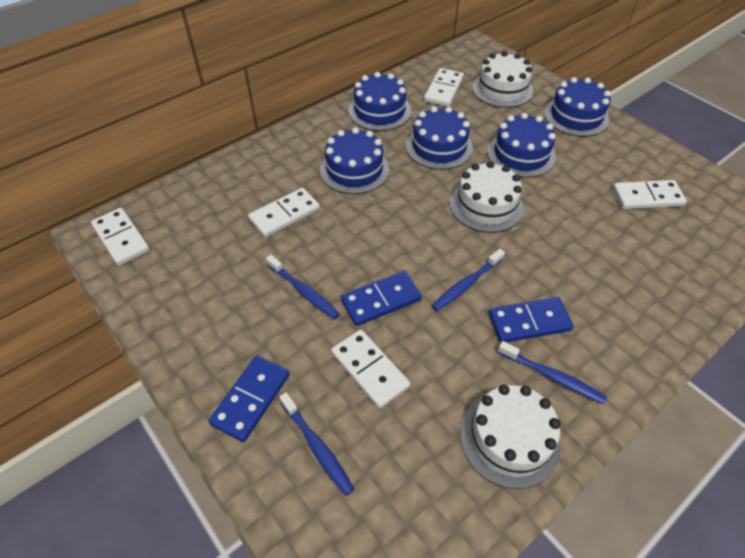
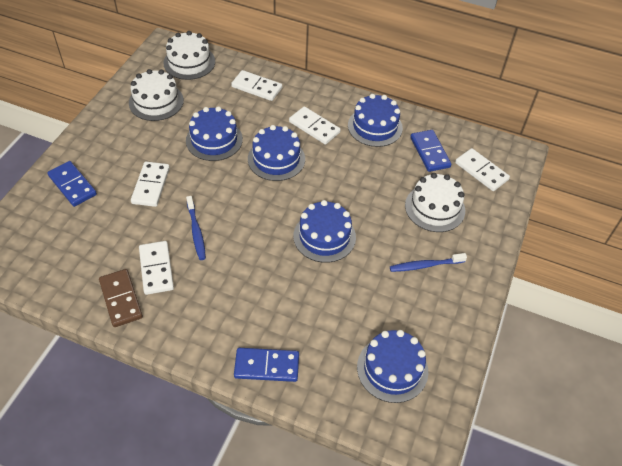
blue toothbrush: [266,255,340,319] [279,392,354,496] [432,249,505,311] [498,341,607,404] = 4 -> [186,196,206,260] [390,253,467,272] = 2
brown domino: none = 0 -> [99,269,143,327] = 1

